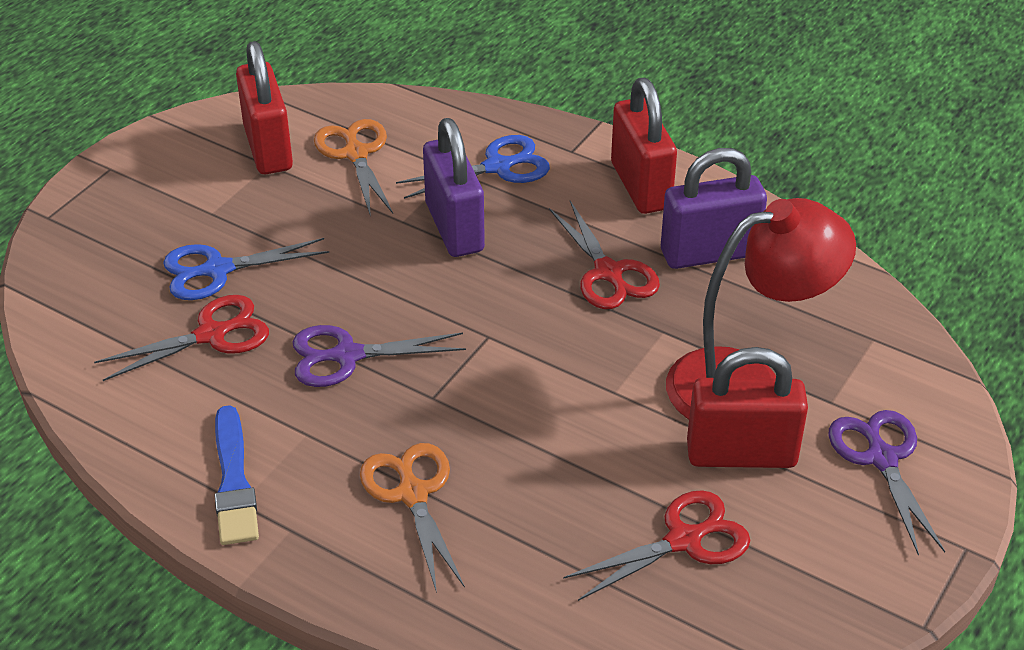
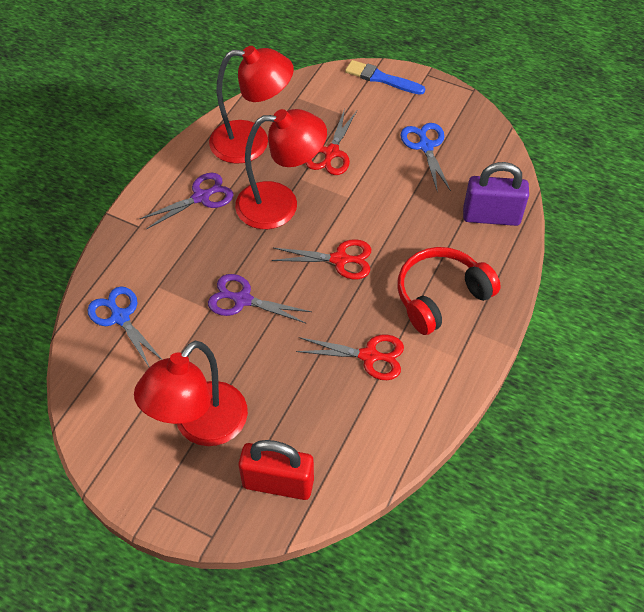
orange scissors: [314,119,393,217] [360,443,465,593] = 2 -> none = 0
purple padlock: [423,118,485,257] [661,148,767,269] = 2 -> [463,162,529,226] = 1
red headphones: none = 0 -> [397,247,501,335] = 1
red lamp: [666,198,856,420] = 1 -> [134,341,248,446] [209,46,294,164] [235,109,327,229] = 3
red padlock: [236,41,293,174] [611,78,677,214] [687,347,808,468] = 3 -> [238,440,314,500] = 1

